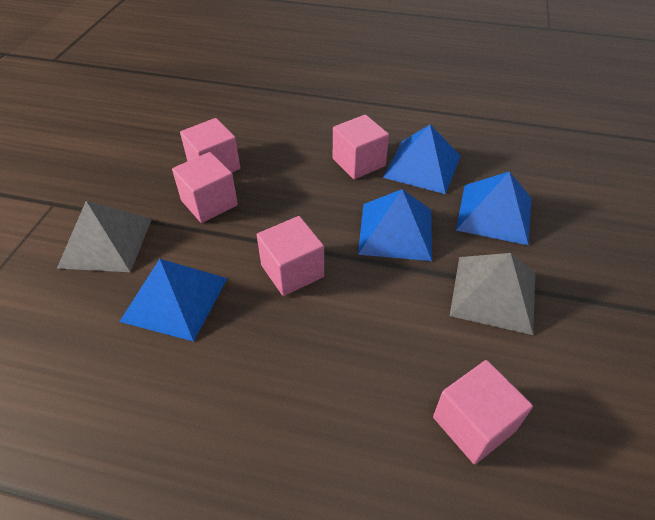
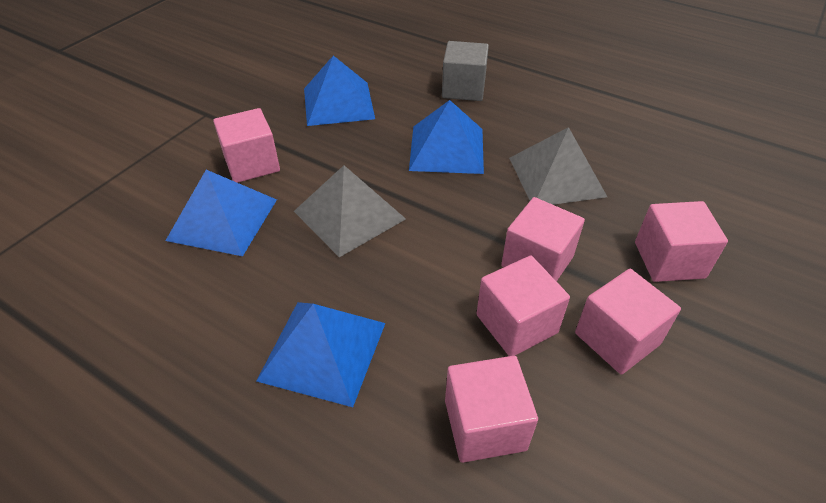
grey cube: none = 0 -> [442,41,489,101] = 1
pink cube: [172,152,238,223] [180,118,240,173] [257,216,324,296] [333,114,389,179] [433,360,533,464] = 5 -> [213,108,280,183] [445,356,538,463] [476,256,570,356] [501,197,585,281] [575,269,681,375] [635,201,728,282] = 6

